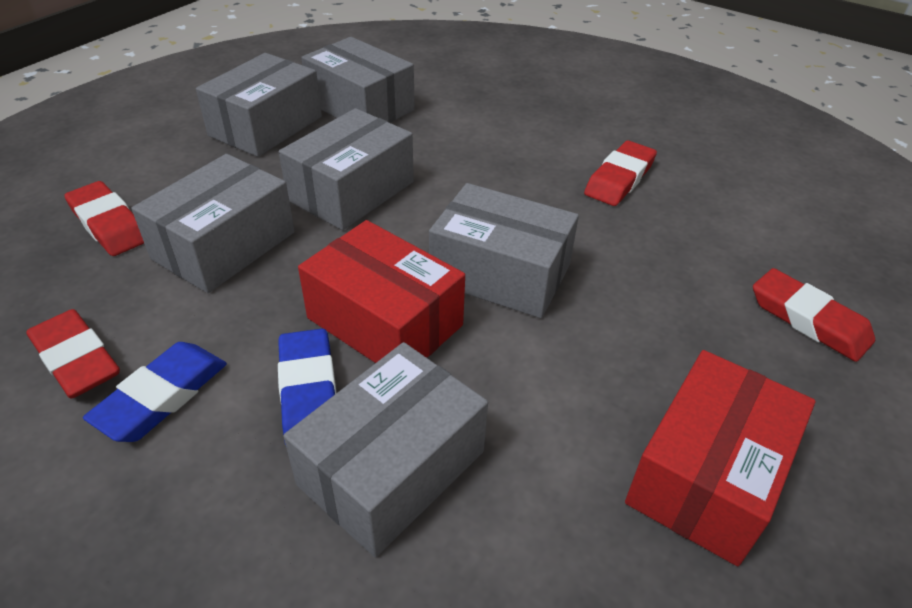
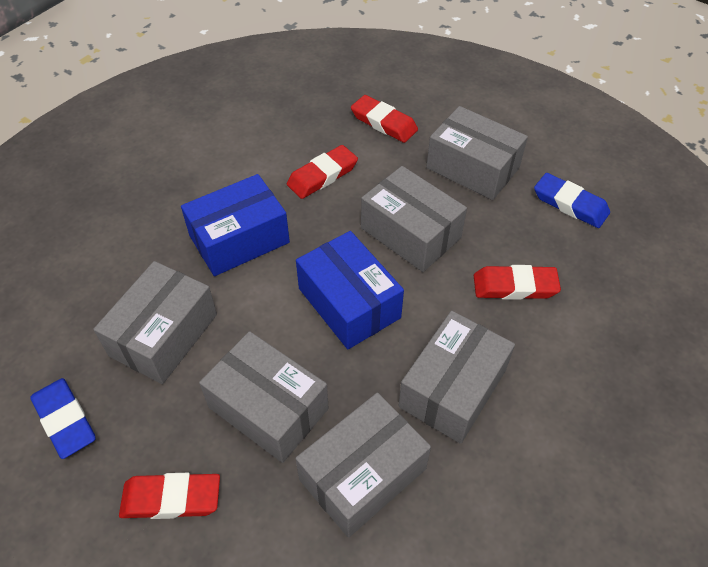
blue box: none = 0 -> [181,174,290,276] [296,231,404,349] = 2
red box: [298,220,465,363] [625,350,816,566] = 2 -> none = 0

